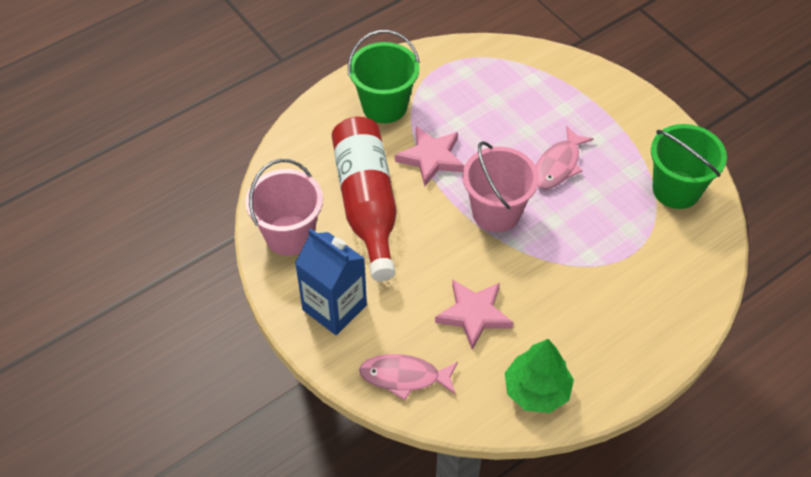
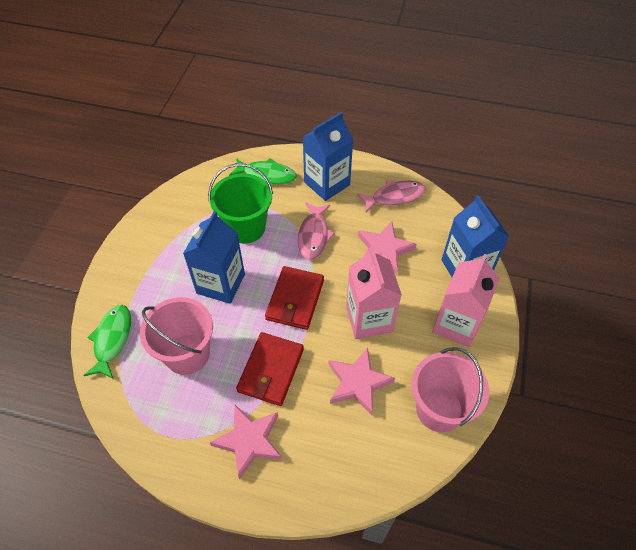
blue carton: [295,228,367,335] = 1 -> [183,211,245,304] [303,112,353,201] [441,195,509,277] = 3
green bucket: [348,30,420,123] [651,124,727,209] = 2 -> [208,163,273,244] = 1
green fish: none = 0 -> [83,305,131,379] [229,158,297,184] = 2
green tree: [505,339,574,413] = 1 -> none = 0
pink carton: none = 0 -> [346,247,402,339] [432,254,500,347] = 2
pink star: [395,126,464,186] [435,280,513,350] = 2 -> [210,405,282,479] [329,347,395,415] [358,221,417,274] = 3
red bottle: [332,117,397,281] = 1 -> none = 0
red wallet: none = 0 -> [236,332,304,406] [265,266,324,330] = 2

